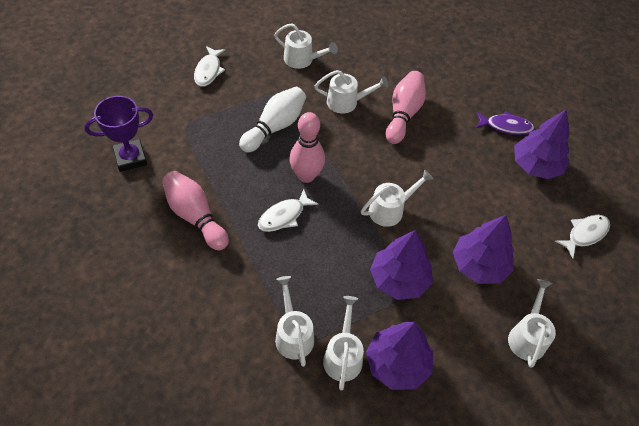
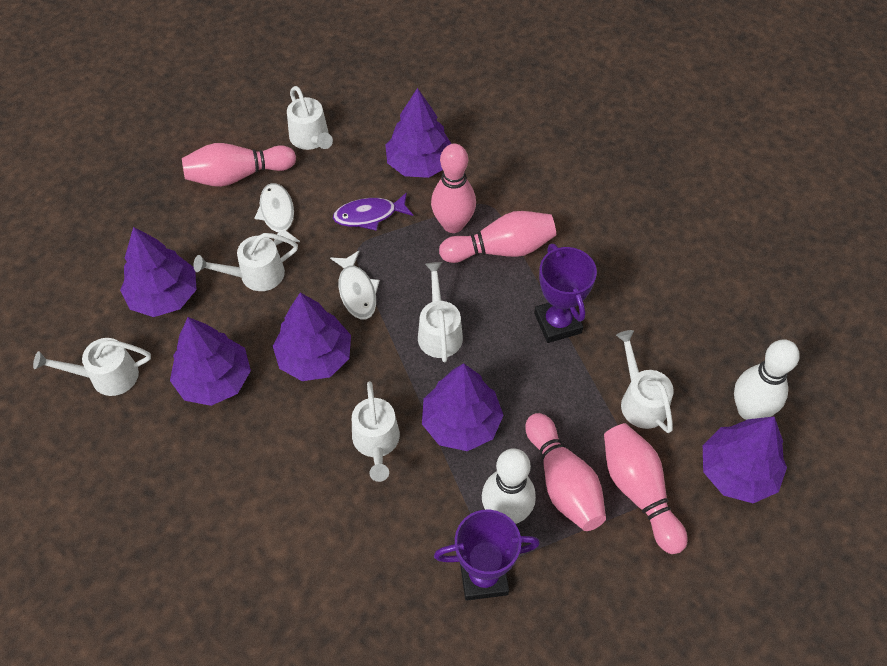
pink bowling pin: [162,171,229,250] [290,112,325,183] [386,71,426,144] = 3 -> [182,143,296,187] [431,144,476,233] [439,211,556,263] [525,413,606,531] [604,423,687,554] = 5
purple tree: [366,322,433,390] [370,230,433,300] [453,215,514,284] [514,109,570,179] = 4 -> [120,227,197,317] [170,317,251,406] [273,292,351,381] [385,88,451,178] [422,363,504,451] [703,417,787,503] = 6
purple trophy: [84,96,153,172] = 1 -> [434,510,540,601] [534,243,597,343] = 2
white bowling pin: [239,87,306,153] = 1 -> [482,448,536,524] [734,339,800,420] = 2
white fish: [194,46,226,87] [258,189,319,232] [555,215,610,258] = 3 -> [254,183,300,245] [330,251,380,320] = 2

